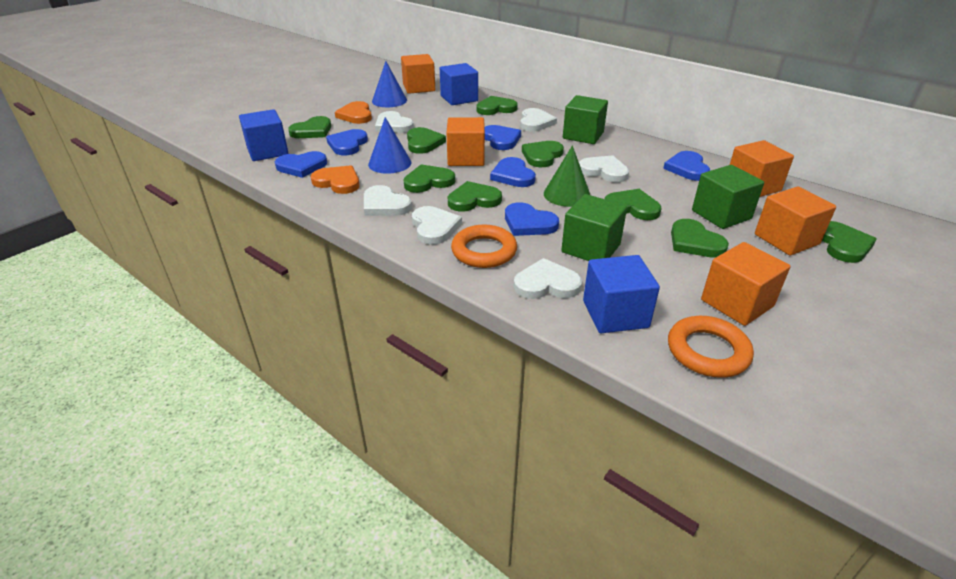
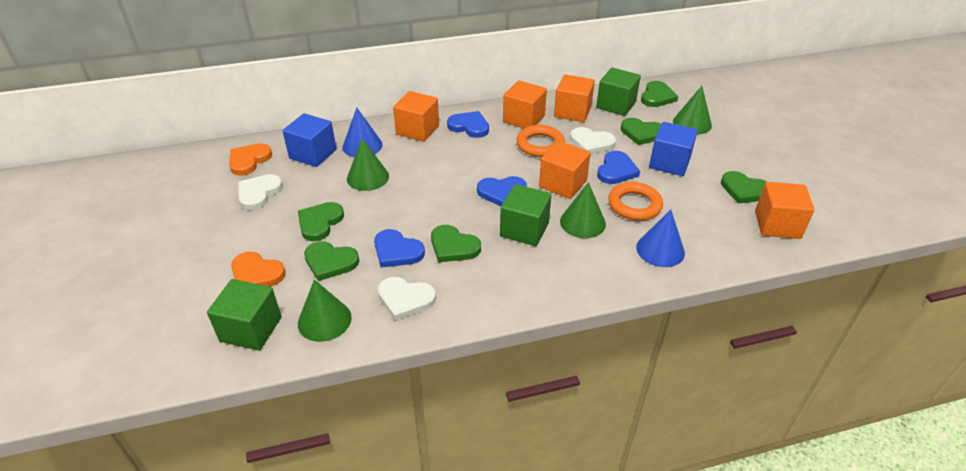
blue cube: [239,109,288,161] [440,63,478,105] [583,255,660,333] = 3 -> [282,113,336,167] [649,122,698,176] = 2
blue heart: [275,151,327,178] [326,129,368,155] [485,125,521,150] [490,157,536,187] [505,202,559,236] [663,151,710,181] = 6 -> [374,229,425,268] [447,111,489,138] [477,176,527,206] [597,151,640,184] = 4
green cone: [544,145,590,207] = 1 -> [298,279,352,342] [347,138,389,191] [560,182,606,238] [673,86,712,134] = 4
green heart: [288,116,331,138] [404,164,455,193] [407,127,446,154] [448,181,502,212] [477,96,518,115] [522,141,564,167] [605,189,661,220] [671,219,729,258] [822,221,877,263] = 9 -> [298,202,344,241] [304,241,359,281] [431,225,481,262] [621,118,661,145] [641,81,678,107] [721,171,767,203] = 6
white heart: [364,185,412,216] [375,111,414,133] [412,206,462,245] [514,258,582,299] [520,108,557,132] [579,155,629,182] = 6 -> [238,174,283,210] [378,277,436,321] [570,127,616,154] = 3

